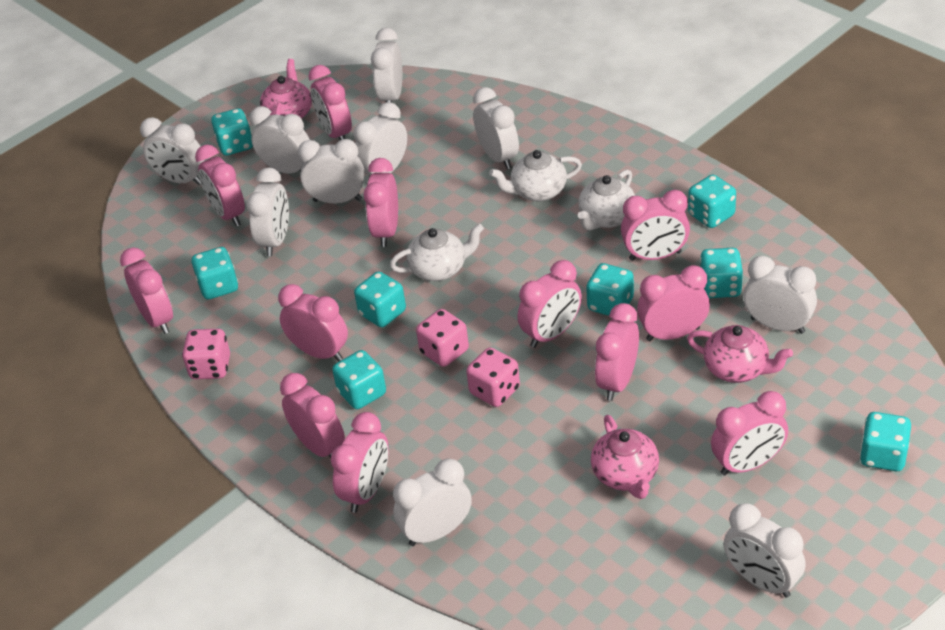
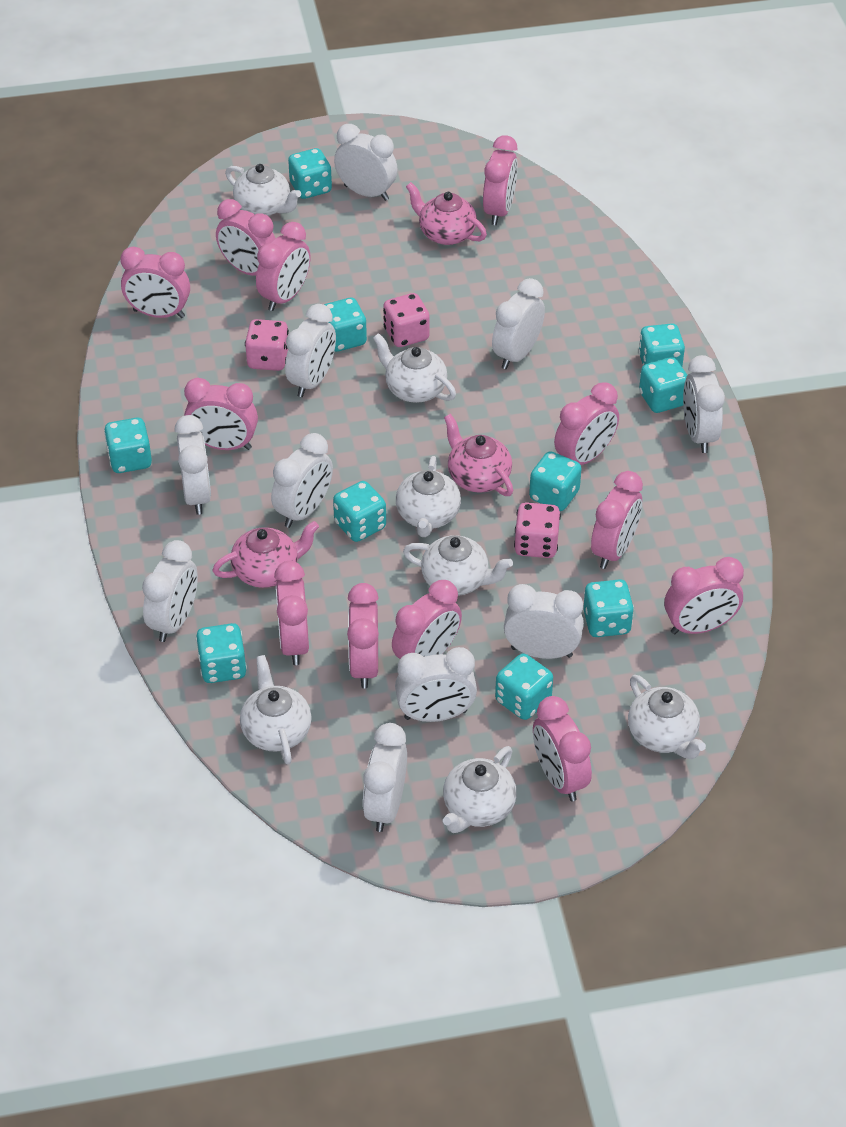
turquoise dice: [191,247,238,299] [211,108,253,156] [332,350,386,409] [354,271,406,327] [586,263,634,316] [688,174,736,228] [700,248,743,298] [860,412,911,471] = 8 -> [104,418,152,473] [196,623,247,683] [288,148,332,199] [324,298,367,352] [333,481,386,542] [495,653,553,720] [529,451,582,511] [583,579,634,637] [638,323,685,366] [639,357,687,413] = 10
white teapot: [390,224,484,281] [489,150,582,202] [578,169,635,231] = 3 -> [225,164,301,216] [240,655,312,764] [373,333,456,403] [396,456,461,537] [403,535,513,596] [443,746,517,833] [628,675,706,759] = 7

